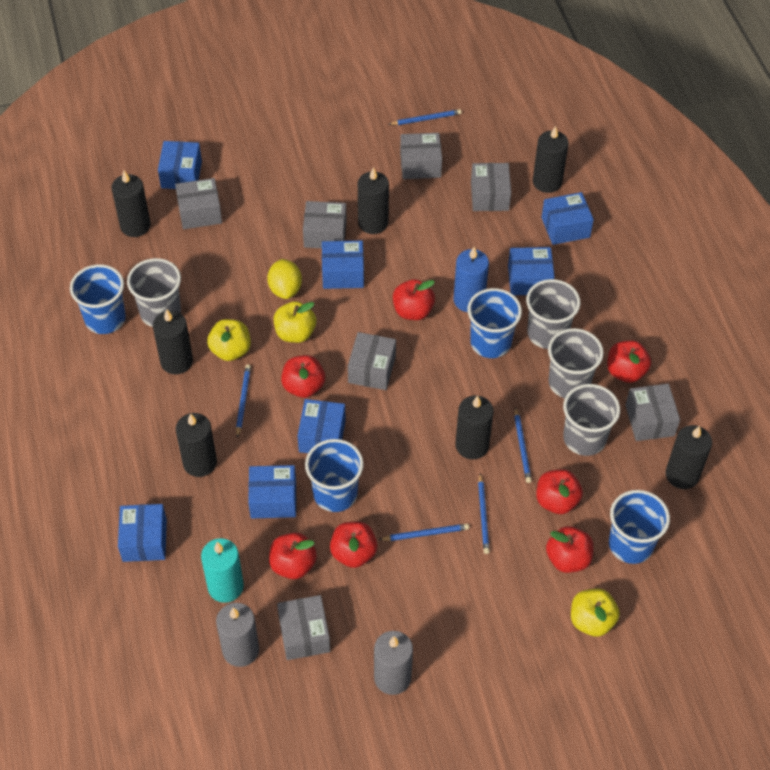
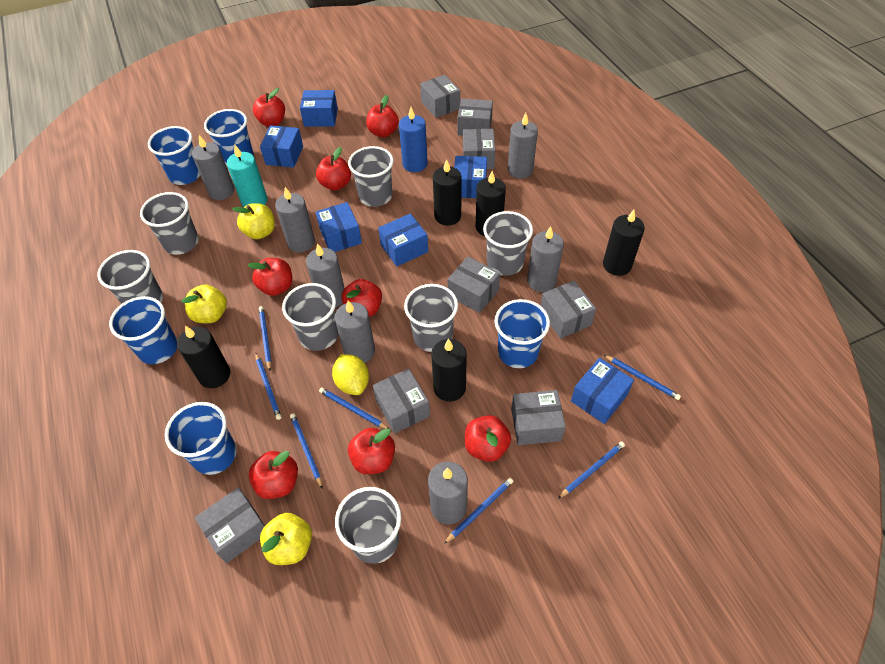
black candle: [111,171,151,237] [153,309,193,374] [176,413,217,477] [358,167,389,234] [455,395,494,459] [533,126,569,193] [666,425,712,489] = 7 -> [177,326,230,388] [431,338,467,402] [433,159,461,226] [475,171,506,236] [603,210,645,276] = 5
blue box: [118,504,167,562] [158,141,202,189] [248,465,296,518] [298,399,346,453] [322,241,364,289] [508,247,555,295] [541,192,594,245] = 7 -> [260,125,303,168] [300,90,338,127] [316,202,362,252] [378,214,428,266] [454,156,487,198] [571,358,634,424] = 6
blue cup: [70,265,126,334] [305,439,364,512] [467,288,522,358] [609,490,670,564] = 4 -> [109,296,177,364] [148,126,200,185] [165,402,237,475] [204,109,253,165] [495,299,550,368] = 5
blue pencil: [236,365,251,438] [379,524,469,541] [389,109,462,125] [478,473,490,554] [514,407,532,483] = 5 -> [255,353,282,420] [259,306,271,371] [290,413,323,489] [319,388,389,429] [444,478,513,544] [558,442,625,499] [604,355,681,400] = 7
grey box: [175,178,222,229] [277,595,330,660] [303,201,347,248] [348,332,396,390] [400,133,442,179] [471,163,511,211] [625,384,680,441] = 7 -> [195,487,265,563] [373,368,430,434] [420,75,460,118] [448,257,500,313] [458,99,493,136] [463,129,495,169] [511,390,566,445] [541,280,596,339] = 8
grey candle: [216,603,259,667] [374,631,413,695] = 2 -> [192,135,234,200] [275,187,315,252] [306,243,345,308] [335,301,375,363] [428,461,468,524] [508,113,538,179] [527,226,564,292] = 7
grey cup: [127,258,181,327] [526,279,580,349] [548,328,604,398] [563,384,620,456] = 4 -> [97,250,163,304] [140,192,199,255] [282,283,338,351] [335,487,401,564] [348,146,393,207] [404,284,458,352] [483,211,533,276] = 7
red apple: [269,532,317,579] [281,355,325,398] [330,522,378,568] [393,279,435,320] [536,469,583,514] [546,526,594,573] [607,341,651,383] = 7 -> [247,258,292,296] [249,451,298,499] [253,88,285,127] [316,147,351,190] [342,279,382,317] [348,428,395,474] [366,95,399,137] [465,415,511,462] = 8

